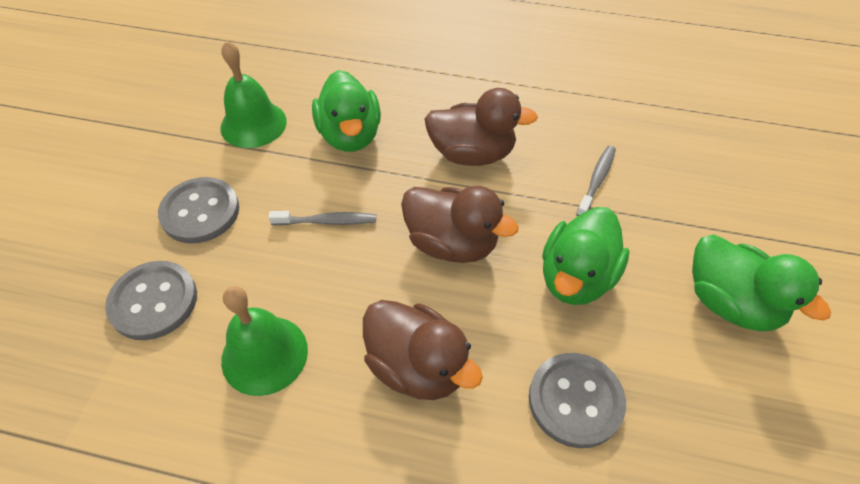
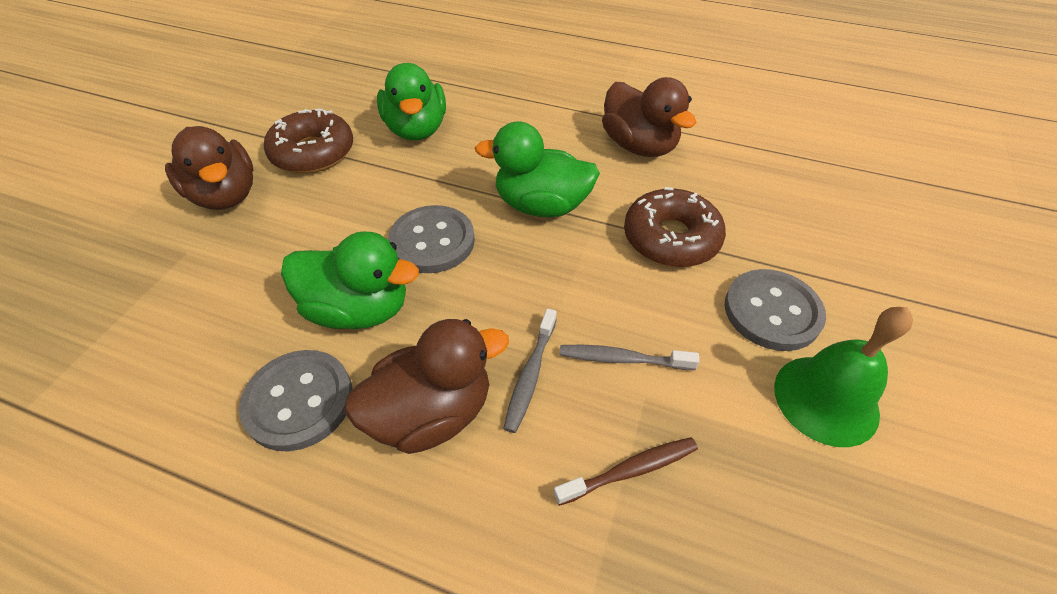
brown donut: none = 0 -> [264,109,353,173] [624,187,726,267] = 2
brown toothbrush: none = 0 -> [554,437,698,506] = 1
green bell: [220,40,287,148] [221,286,308,396] = 2 -> [774,307,913,447] = 1

